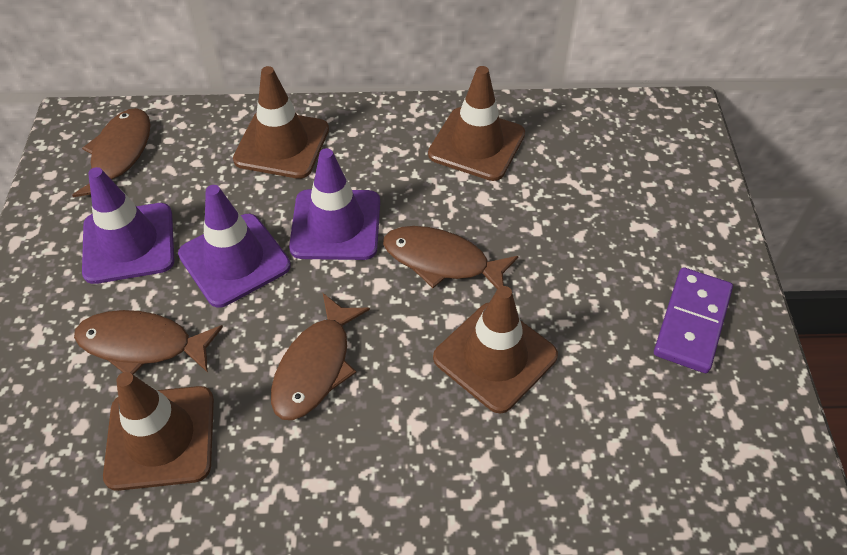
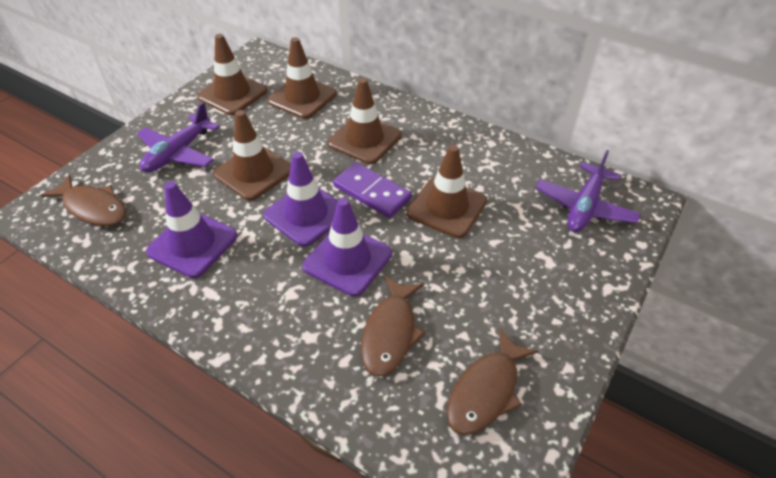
brown fish: [72,108,150,197] [74,310,223,375] [271,293,370,420] [383,226,519,289] = 4 -> [40,175,126,226] [361,276,425,377] [446,329,539,435] = 3
brown traffic cone: [103,372,214,491] [233,66,329,179] [428,66,525,181] [433,286,558,414] = 4 -> [197,34,268,115] [213,110,291,201] [267,37,337,119] [328,78,401,164] [407,145,487,238] = 5
purple plane: none = 0 -> [137,102,220,173] [535,150,641,232] = 2

